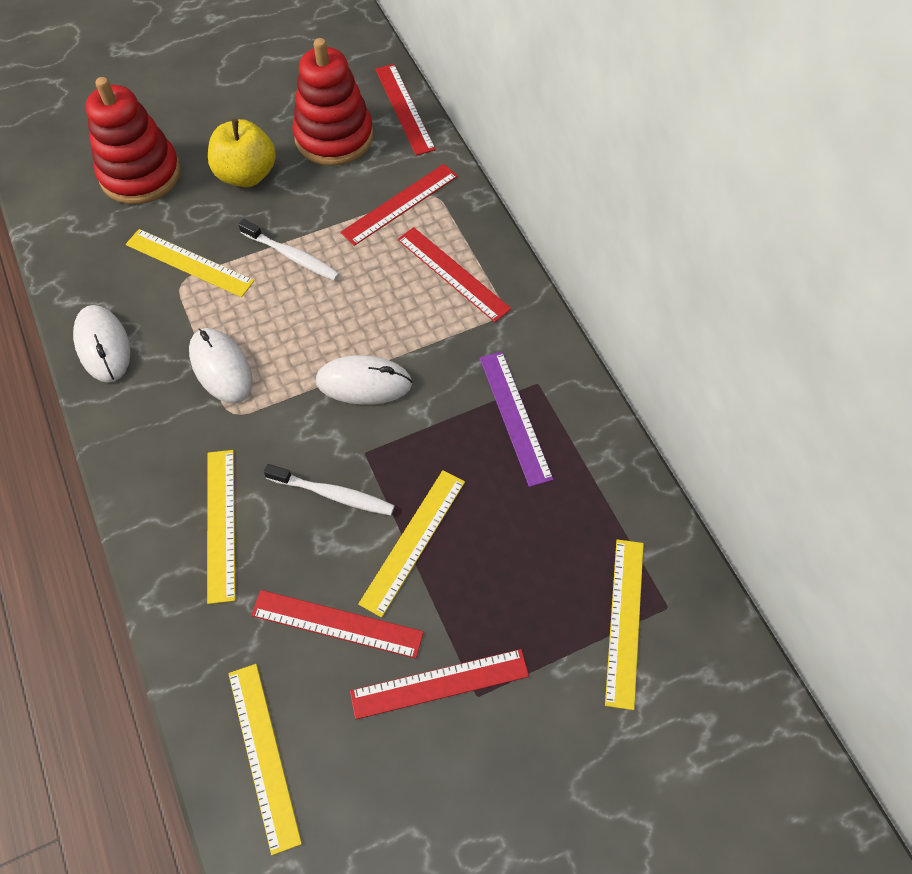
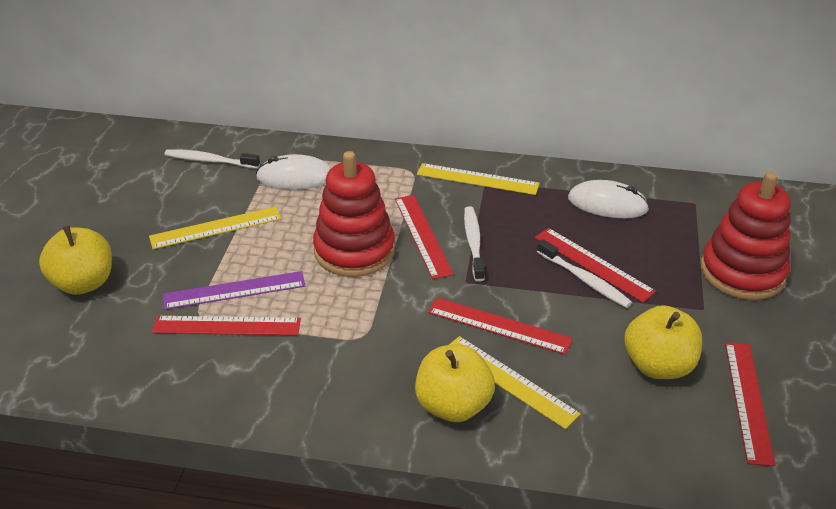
white mouse: [73,305,130,383] [189,328,253,404] [316,355,412,405] = 3 -> [256,154,331,190] [568,180,650,218] = 2
white toothbrush: [238,219,340,281] [264,464,395,516] = 2 -> [165,149,260,169] [464,206,485,282] [537,239,632,308] = 3
yellow apple: [208,119,276,187] = 1 -> [39,225,112,295] [415,345,495,422] [624,305,702,379] = 3
yellow ruler: [126,229,254,297] [207,450,235,604] [228,664,302,855] [358,470,465,618] [605,539,644,710] = 5 -> [149,207,281,249] [417,163,540,195] [449,336,581,429] = 3

